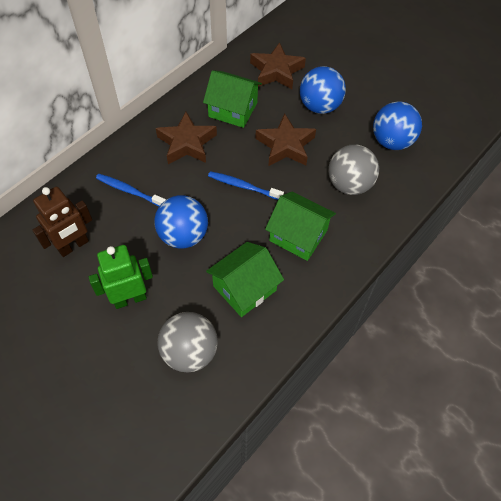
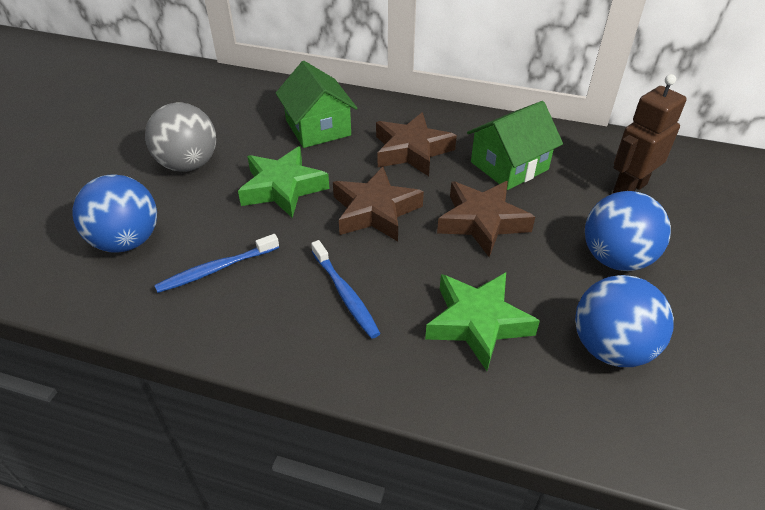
green house: [203,70,262,128] [206,242,284,317] [265,192,336,261] = 3 -> [276,61,357,148] [467,101,563,190] = 2
green robot: [89,245,153,309] = 1 -> none = 0
green star: none = 0 -> [238,147,329,218] [425,273,540,371] = 2
grey ball: [158,312,218,372] [328,145,379,195] = 2 -> [145,103,216,172] = 1

